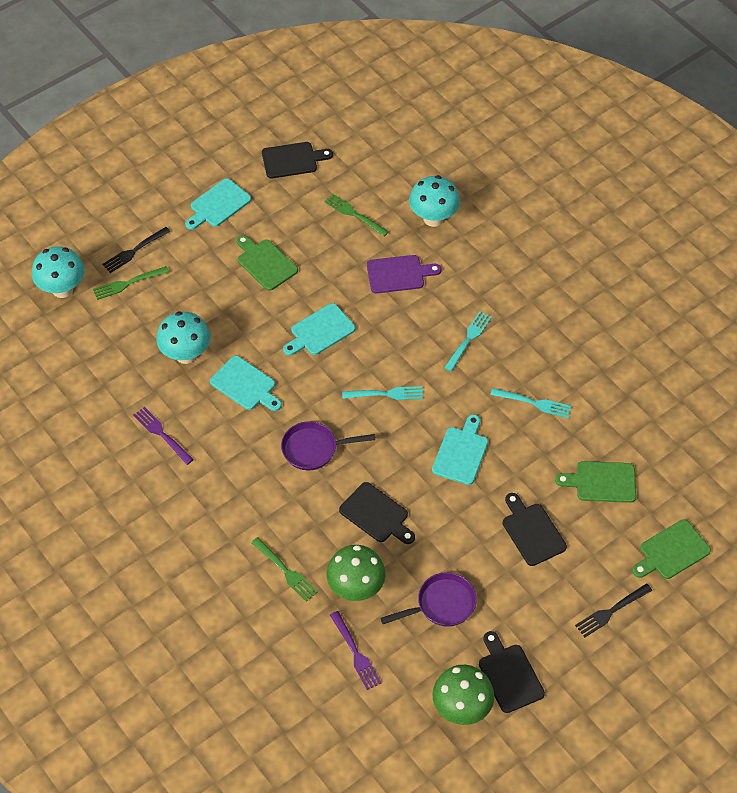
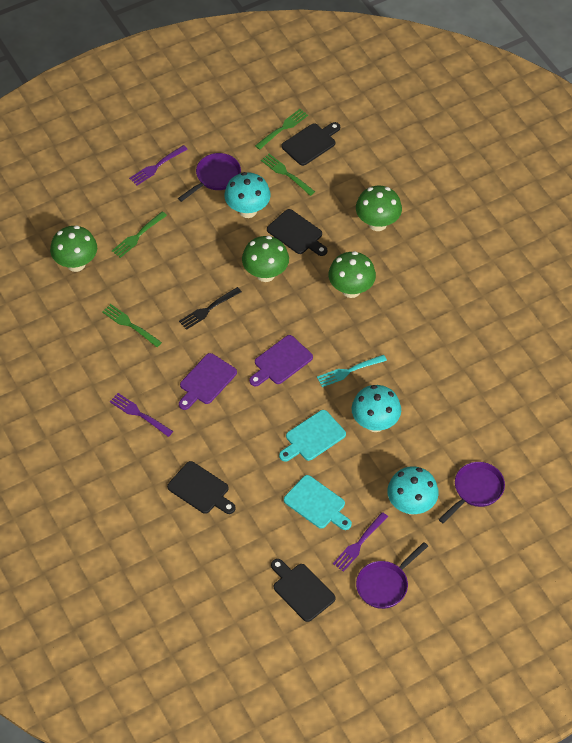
black fork: [102,227,170,273] [575,583,652,637] = 2 -> [179,287,242,330] = 1
green cutting board: [236,235,298,291] [555,461,636,503] [632,520,711,579] = 3 -> none = 0
green fork: [93,266,169,300] [251,537,318,602] [324,194,389,237] = 3 -> [102,304,162,347] [112,211,167,258] [255,109,308,150] [261,154,315,196] = 4
green mushroom: [326,545,386,601] [432,665,494,725] = 2 -> [50,226,97,272] [242,236,289,282] [328,251,376,298] [356,186,402,231] = 4
purple cutting board: [367,255,441,293] = 1 -> [179,353,237,410] [249,335,313,386] = 2
purple fork: [133,407,194,465] [330,611,381,690] = 2 -> [110,393,173,437] [129,145,188,185] [333,512,388,572] = 3
purple pan: [281,421,375,470] [381,572,477,627] = 2 -> [178,153,241,202] [356,542,428,609] [439,462,505,523] = 3
turquoise cutting board: [185,178,251,230] [210,356,282,411] [283,303,356,356] [432,415,488,485] = 4 -> [279,410,346,462] [284,475,352,530] = 2
turquoise fork: [342,386,423,400] [444,311,492,372] [490,388,572,418] = 3 -> [317,355,387,387] = 1

